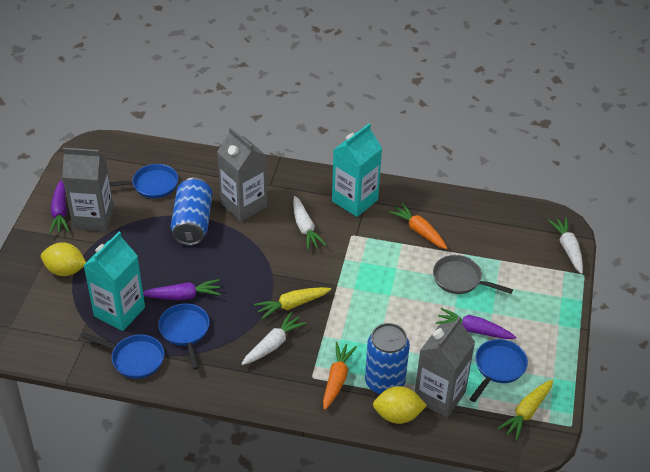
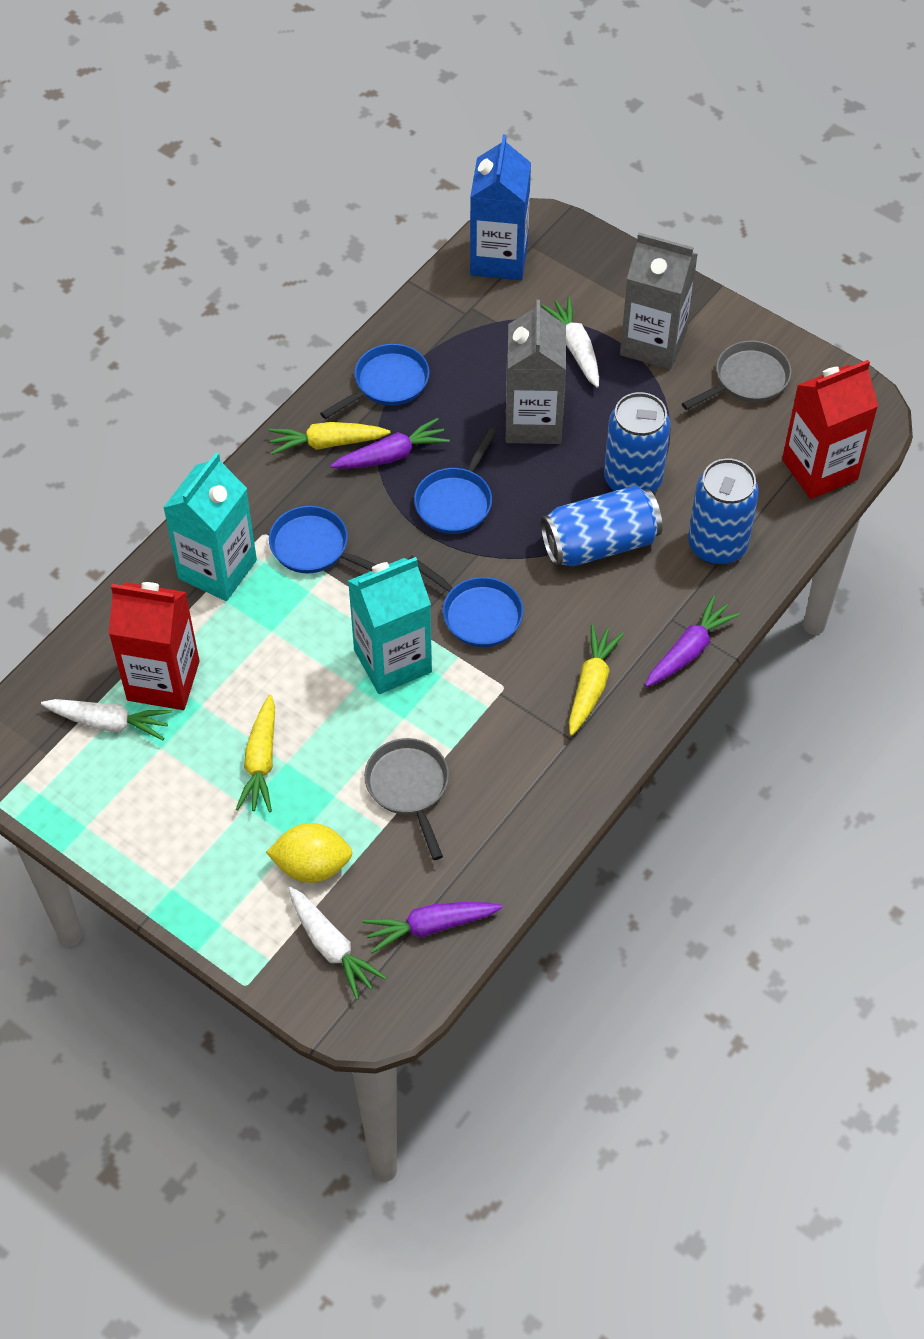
blue can: [171,177,213,245] [365,323,410,395] = 2 -> [541,485,663,567] [604,392,670,493] [688,458,759,565] = 3
blue carton: none = 0 -> [470,134,531,280] = 1
grey carton: [62,148,114,231] [217,127,267,222] [415,316,475,418] = 3 -> [506,300,566,444] [620,233,698,369] = 2
grey pan: [433,255,513,294] = 1 -> [364,738,449,860] [682,341,792,410] = 2
orange carrot: [323,342,357,410] [388,203,448,249] = 2 -> none = 0
red carton: none = 0 -> [109,582,200,710] [782,360,878,499] = 2
yellow carrot: [254,287,331,319] [497,380,553,441] = 2 -> [236,695,275,812] [268,422,390,455] [569,624,624,736] = 3
yellow lemon: [41,242,86,276] [373,386,427,424] = 2 -> [266,823,353,883] = 1

